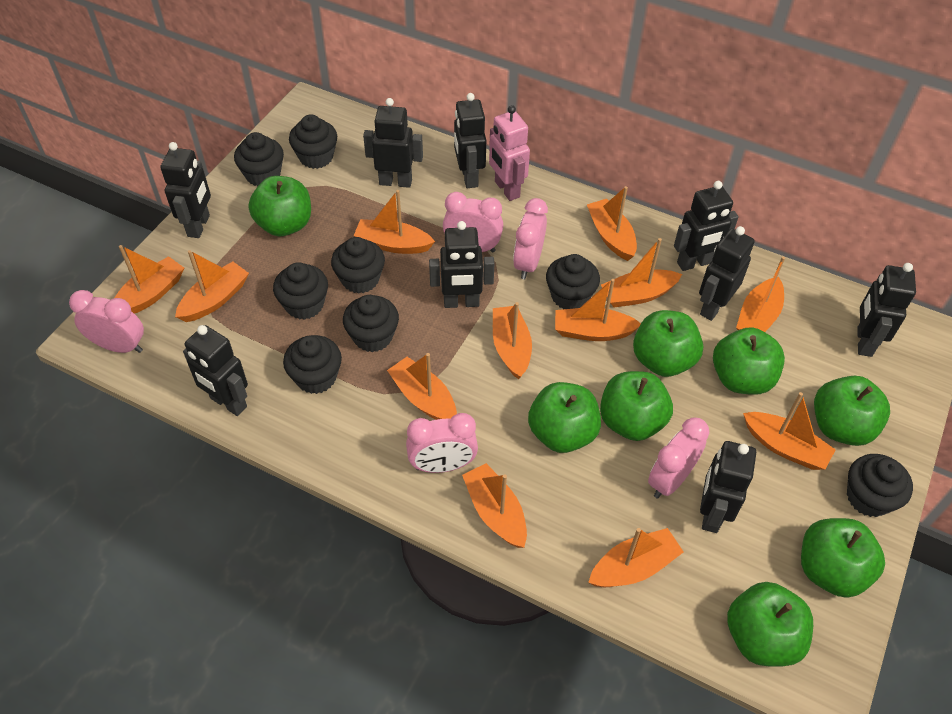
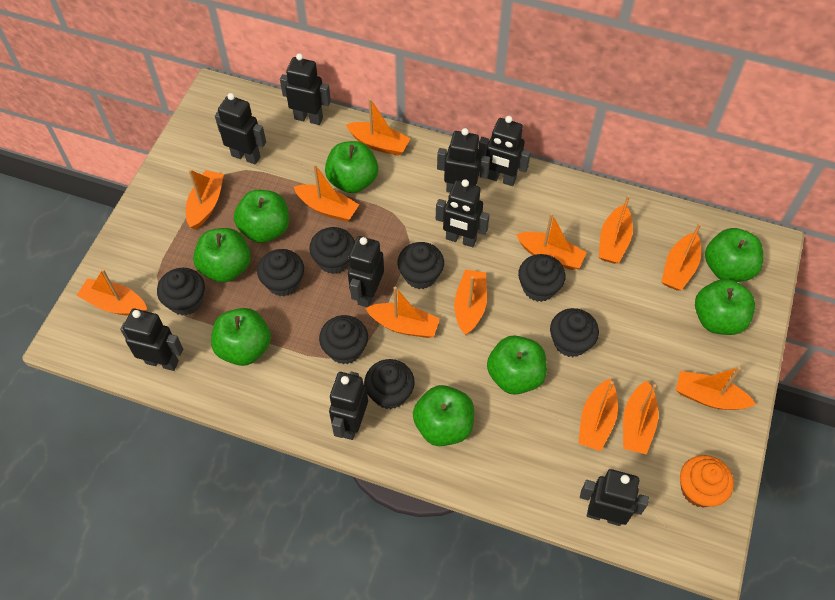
orange cupcake: none = 0 -> [680,455,734,508] = 1
pink clock: [69,290,144,353] [406,413,478,473] [443,192,503,253] [513,198,548,279] [648,417,709,499] = 5 -> none = 0
pink robot: [489,105,530,201] = 1 -> none = 0

